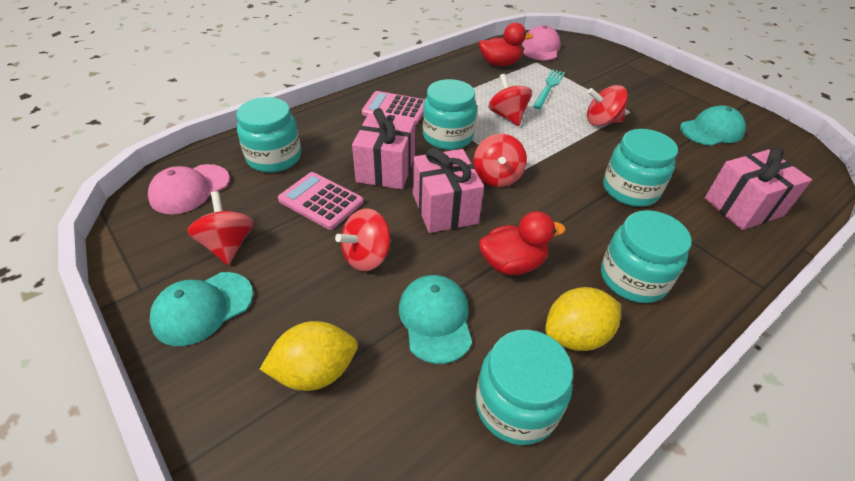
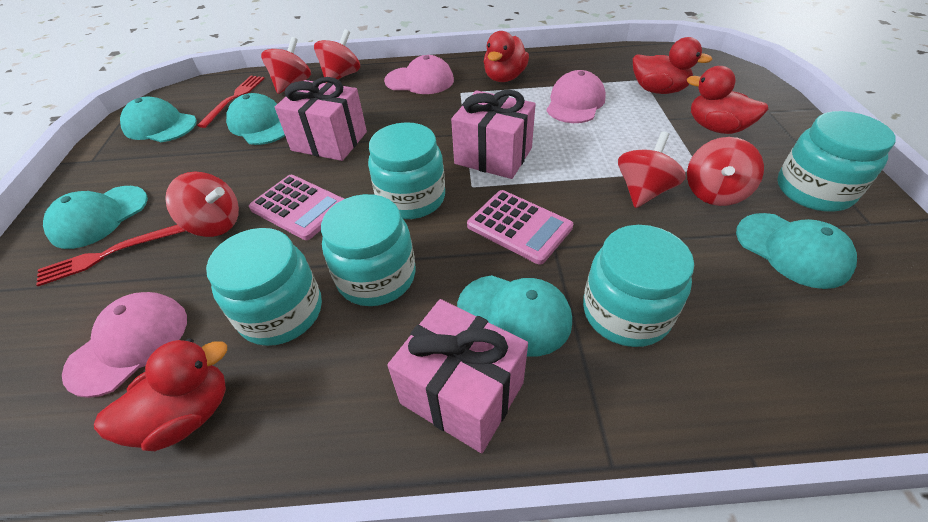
pink cap: [148,164,230,214] [522,25,561,61] = 2 -> [62,292,187,398] [384,55,454,94] [547,70,606,123] = 3
red duck: [479,22,533,66] [479,211,566,275] = 2 -> [94,338,227,451] [484,31,529,82] [633,37,713,94] [687,66,768,134] = 4
red fork: none = 0 -> [36,225,185,286] [197,76,264,128] = 2
turquoise cap: [149,272,253,346] [399,275,472,364] [680,105,746,146] = 3 -> [43,186,148,249] [120,97,197,142] [226,93,285,145] [457,275,572,357] [736,213,857,289] = 5
turquoise fork: [533,69,565,109] = 1 -> none = 0
yellow lemon: [260,321,358,391] [545,287,621,351] = 2 -> none = 0

